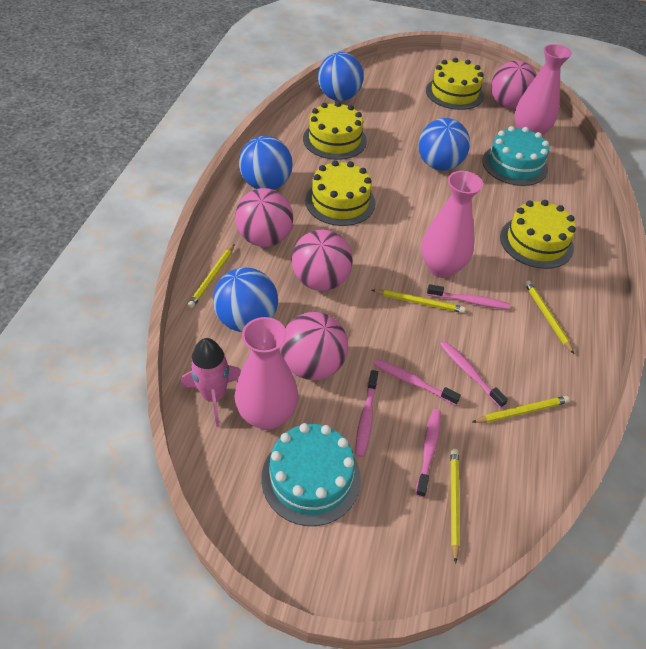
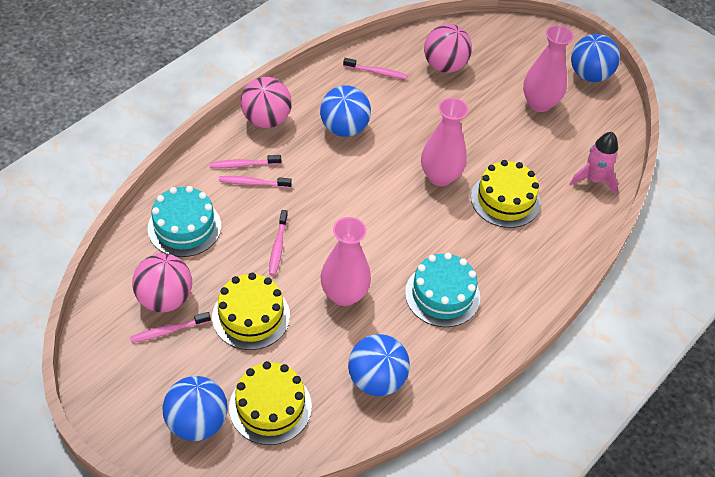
pink ball: [235,188,293,247] [280,312,348,380] [292,229,353,291] [491,61,537,109] = 4 -> [132,253,192,312] [241,77,292,128] [424,24,472,73] = 3
yellow cake: [303,101,367,160] [305,160,376,226] [426,58,484,110] [500,200,576,269] = 4 -> [212,273,290,350] [229,361,312,445] [471,160,541,228] = 3
yellow pencil: [188,244,235,308] [372,289,466,313] [450,449,460,564] [472,396,570,423] [525,281,574,354] = 5 -> none = 0

